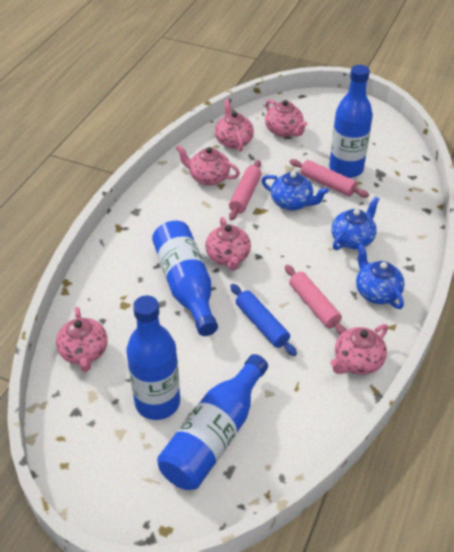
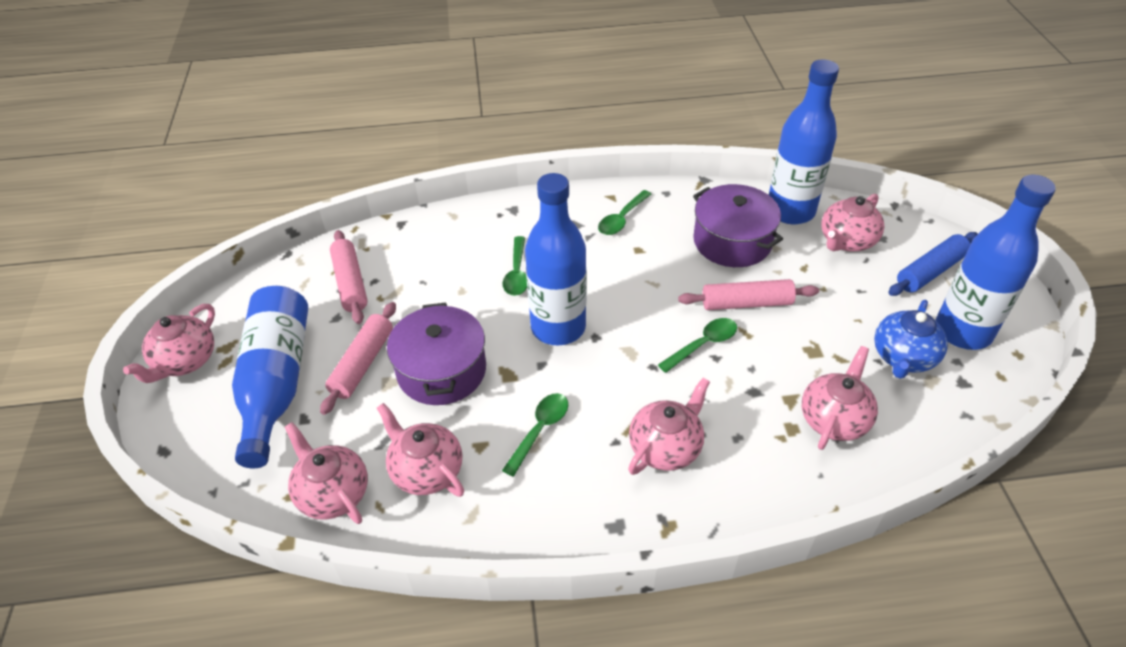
blue teapot: [261,171,329,211] [331,196,379,250] [356,244,405,309] = 3 -> [874,300,948,379] = 1
green spoon: none = 0 -> [502,393,568,477] [503,236,527,296] [598,190,651,235] [658,318,737,373] = 4
purple pot: none = 0 -> [387,303,486,405] [693,184,783,267] = 2

